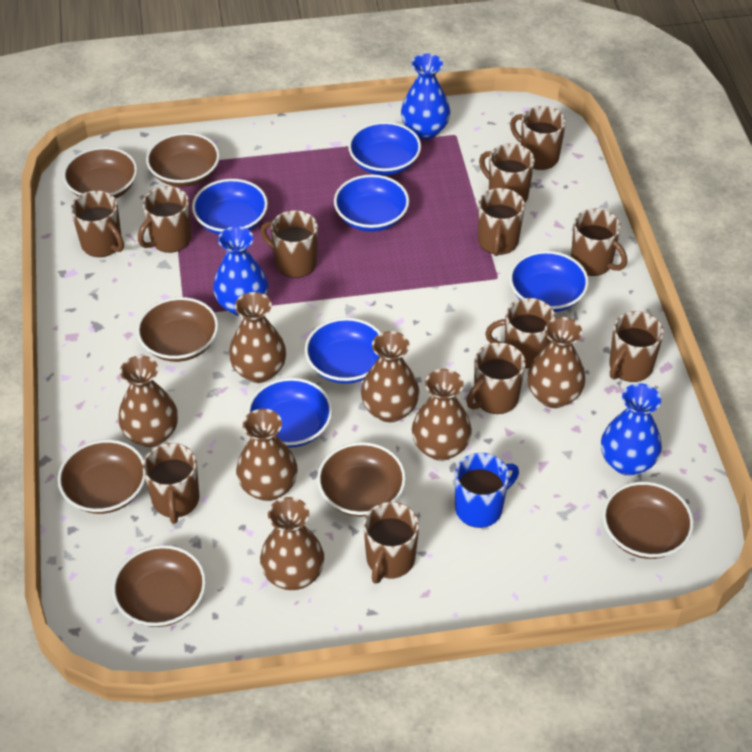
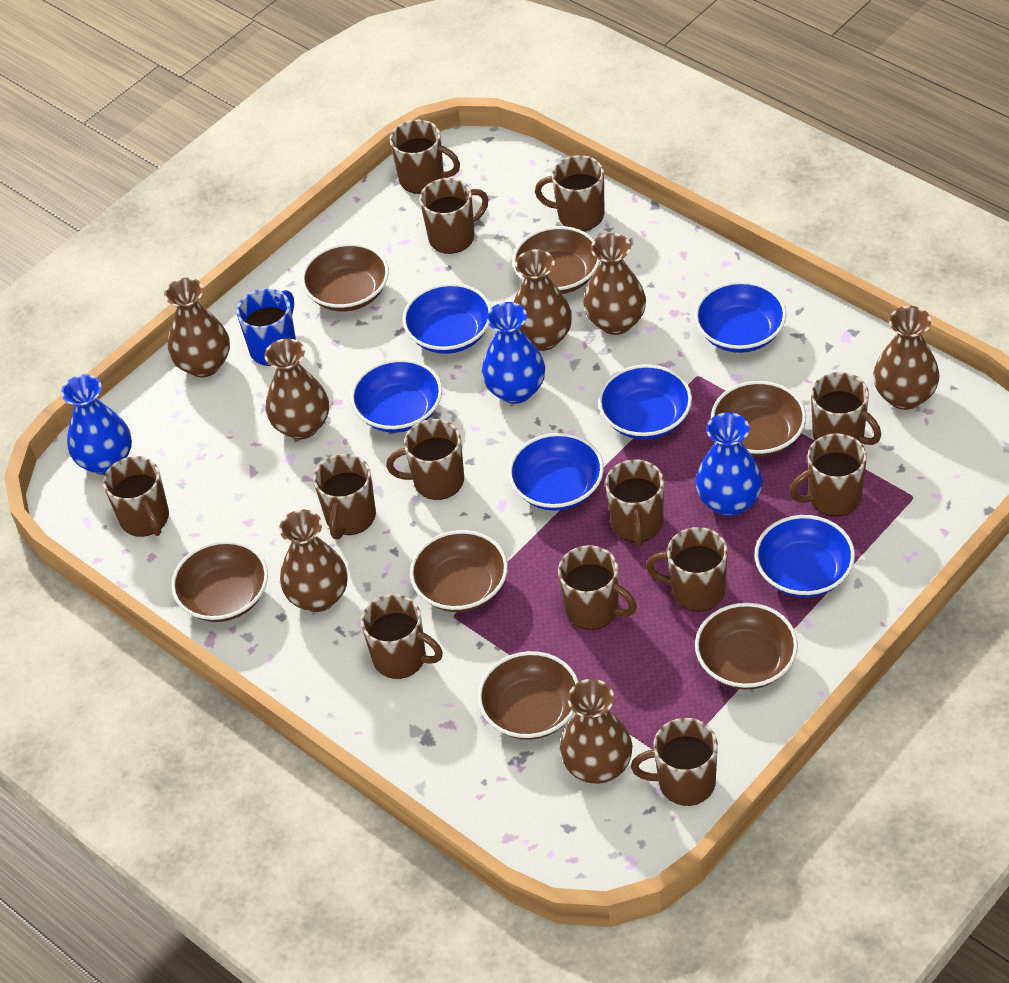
brown mug: [71,190,124,257] [138,186,191,253] [142,443,199,524] [261,210,318,278] [363,502,419,584] [467,342,526,414] [478,188,525,256] [479,144,535,202] [485,298,555,368] [510,106,566,170] [571,209,627,276] [609,311,664,382] = 12 -> [103,456,169,537] [313,454,376,540] [361,594,443,679] [386,419,464,500] [390,120,460,194] [419,178,489,254] [535,155,604,231] [558,545,637,630] [605,459,664,547] [631,718,718,806] [646,527,728,611] [789,433,867,516] [811,372,881,445] = 13

